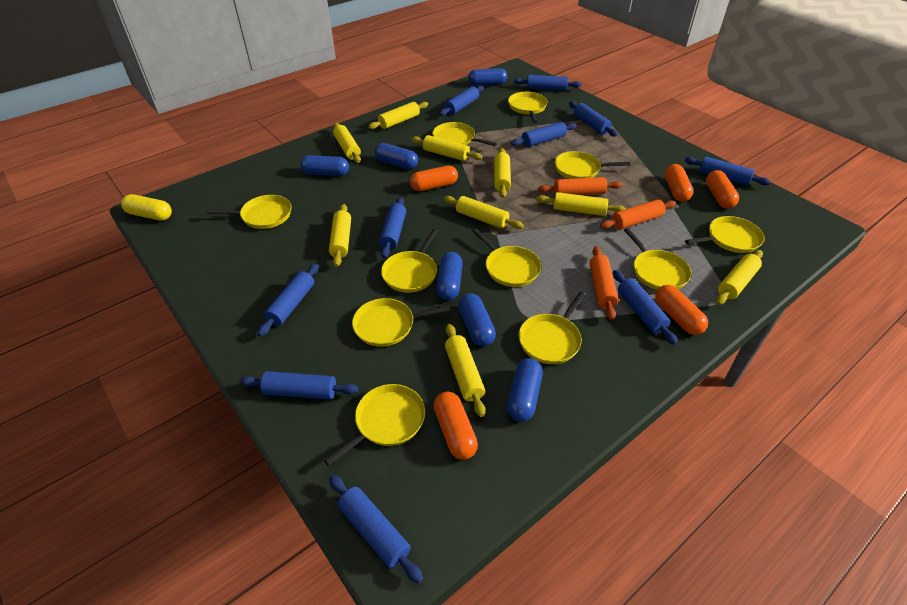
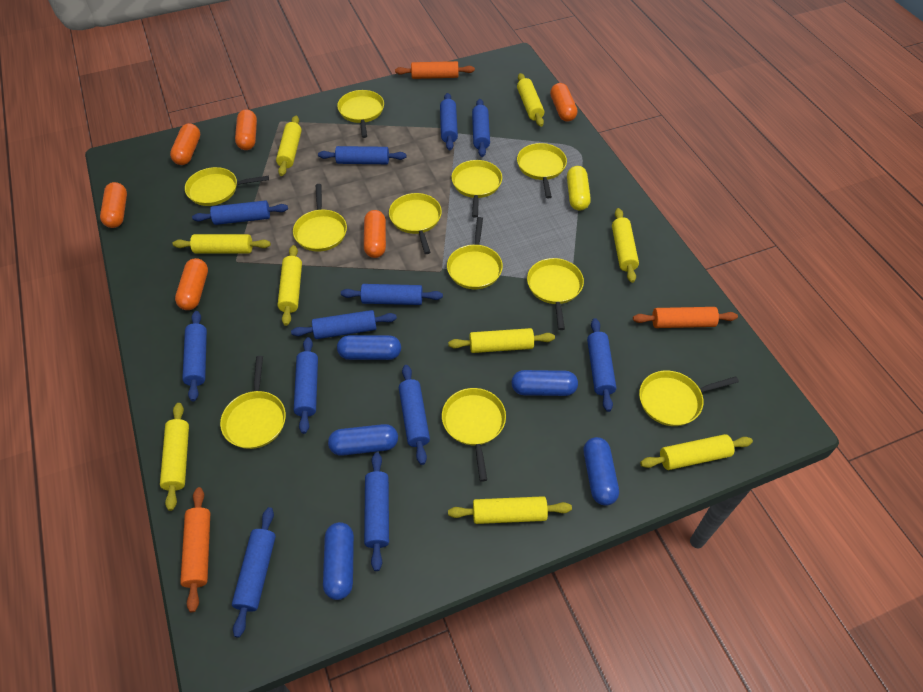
blue capsule: [300,155,349,176] [374,143,418,169] [436,252,463,300] [458,293,496,346] [468,68,507,86] [507,358,543,422] = 6 -> [323,522,354,600] [328,424,398,456] [337,335,401,360] [511,370,578,396] [584,437,619,506] = 5
blue rolling pin: [239,371,358,400] [257,263,319,337] [329,475,423,584] [379,197,406,258] [439,86,484,116] [511,122,576,147] [514,75,581,91] [569,101,618,137] [613,270,678,345] [685,157,771,186] = 10 -> [182,311,207,401] [192,200,288,225] [232,507,276,638] [291,310,397,339] [294,337,318,434] [318,146,406,164] [341,284,443,305] [364,452,389,571] [399,365,430,465] [440,93,458,150] [472,99,490,157] [587,318,616,412] = 12
orange capsule: [410,165,458,191] [434,392,478,460] [655,285,708,335] [665,164,693,202] [706,170,739,209] = 5 -> [100,182,127,228] [170,123,200,165] [175,258,208,310] [235,109,257,150] [364,210,386,258] [550,83,577,122] = 6

